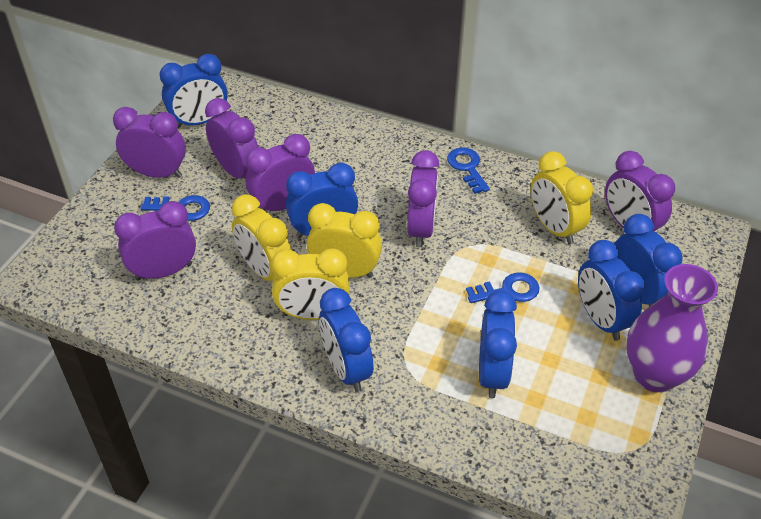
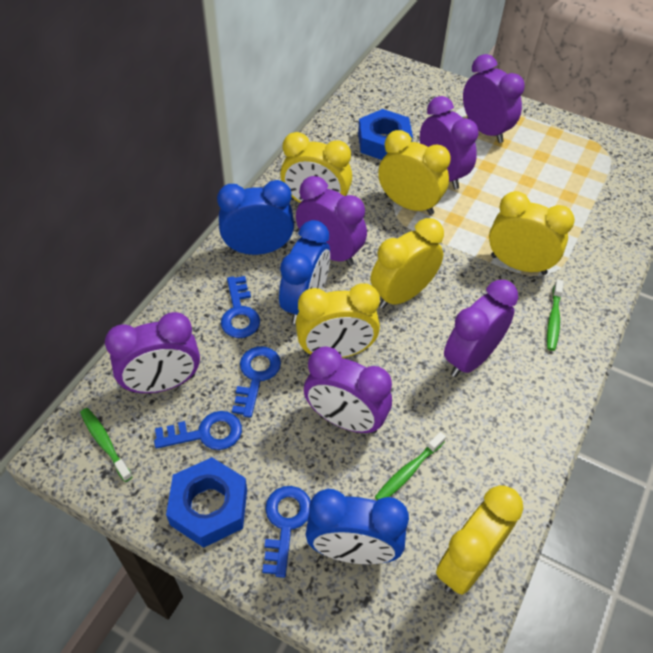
blue clock: [160,54,228,128] [286,163,358,238] [319,288,373,392] [479,290,517,398] [578,240,645,341] [615,214,683,306] = 6 -> [217,180,294,255] [279,220,330,324] [306,489,409,564] = 3
blue key: [140,195,210,221] [447,147,490,194] [466,272,540,303] = 3 -> [154,411,242,450] [221,276,260,338] [232,346,281,418] [262,486,311,578] = 4
blue nut: none = 0 -> [166,457,247,548] [358,109,413,160] = 2
green toothbrush: none = 0 -> [80,408,132,482] [375,432,446,500] [547,280,563,351] = 3
purple vase: [626,264,718,393] = 1 -> none = 0
yellow clock: [232,194,292,281] [271,248,350,320] [307,203,382,278] [530,151,593,244] = 4 -> [280,132,352,203] [296,283,380,358] [371,218,444,309] [378,130,451,215] [436,485,524,595] [489,191,575,275] = 6

